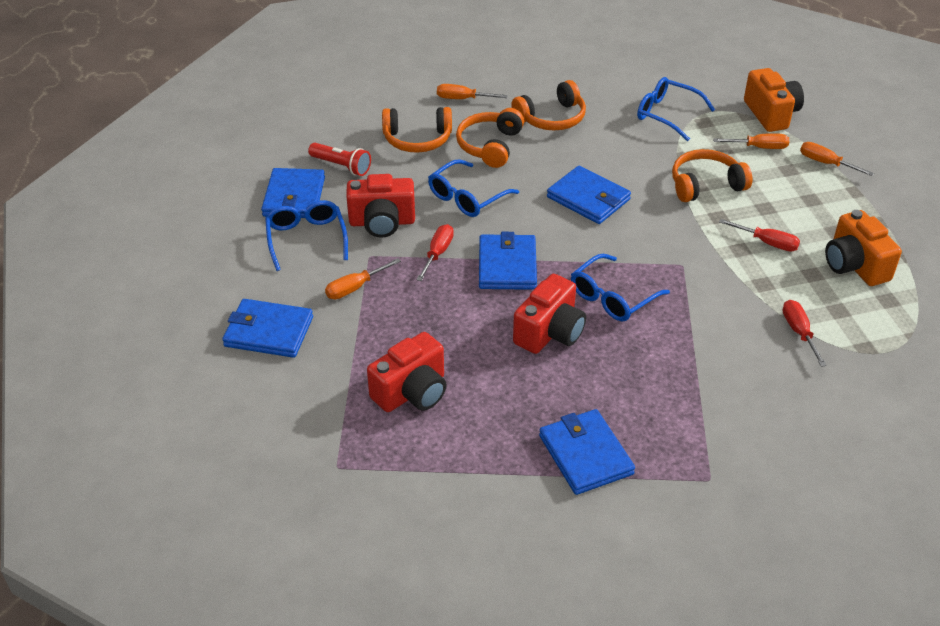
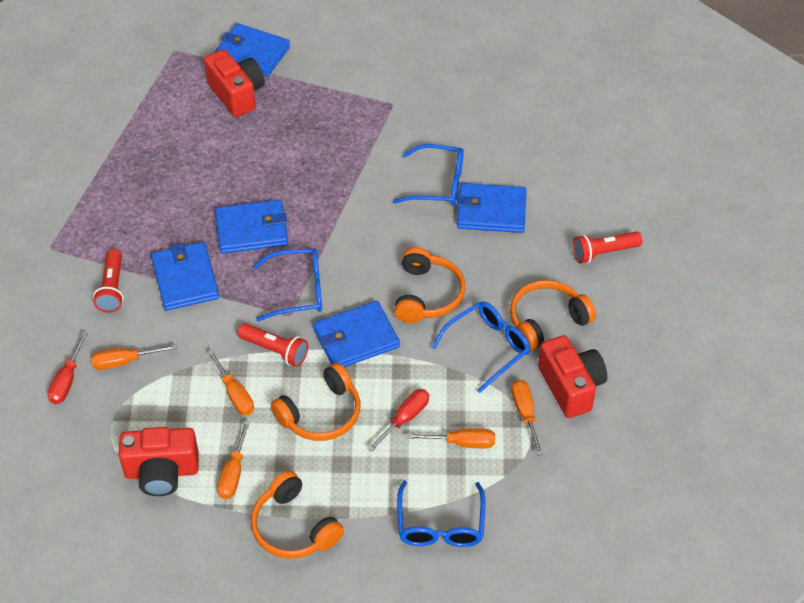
orange camera: [744,68,804,132] [825,210,902,286] = 2 -> none = 0
orange screwdriver: [325,258,401,299] [437,84,508,99] [713,133,789,149] [800,142,874,176] = 4 -> [91,344,177,370] [207,350,254,415] [217,421,250,499] [406,428,495,448] [511,380,543,455] = 5
red flashlight: [308,143,371,176] = 1 -> [93,249,124,313] [237,323,308,367] [572,231,642,264] = 3
red screwdriver: [416,224,454,281] [719,219,800,251] [783,300,827,367] = 3 -> [48,332,88,404] [367,389,429,452] = 2

